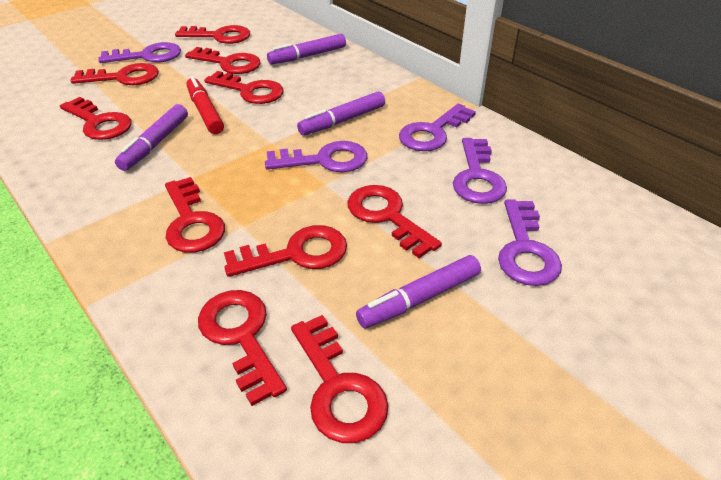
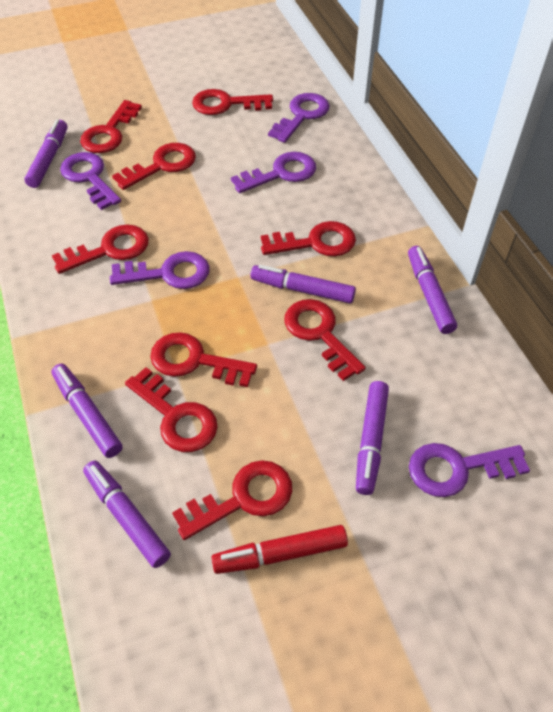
purple marker: [115,104,188,171] [267,34,346,65] [297,91,385,136] [356,255,481,328] = 4 -> [24,120,68,188] [51,364,122,458] [83,461,171,568] [251,265,356,303] [356,381,389,495] [408,246,457,334] = 6
red key: [60,97,132,140] [71,63,159,85] [165,177,225,253] [175,25,250,44] [185,47,261,74] [198,290,287,406] [204,71,283,104] [224,225,347,277] [291,315,388,443] [348,185,442,258] = 10 -> [52,224,149,274] [80,100,142,153] [112,143,196,190] [125,367,218,452] [150,332,257,387] [172,460,292,540] [192,89,273,115] [261,221,356,257] [284,299,366,381] = 9

